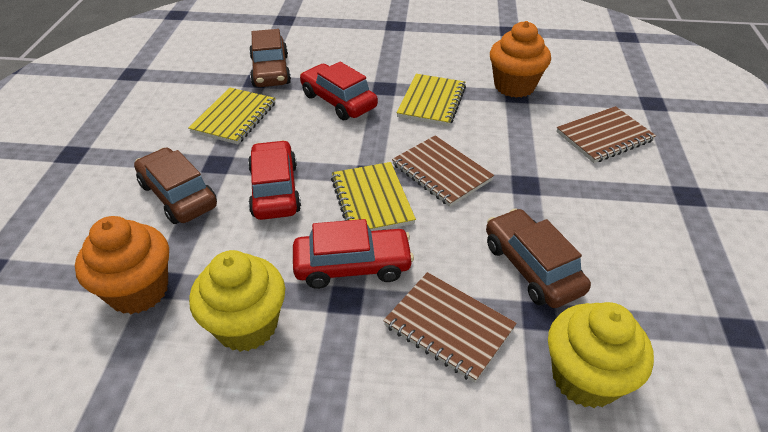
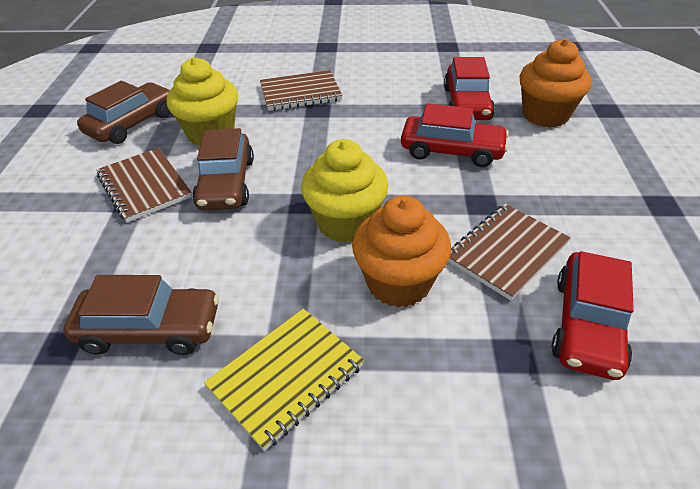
yellow notebook: [188,88,276,144] [331,162,416,231] [396,74,466,126] = 3 -> [204,309,364,451] = 1

